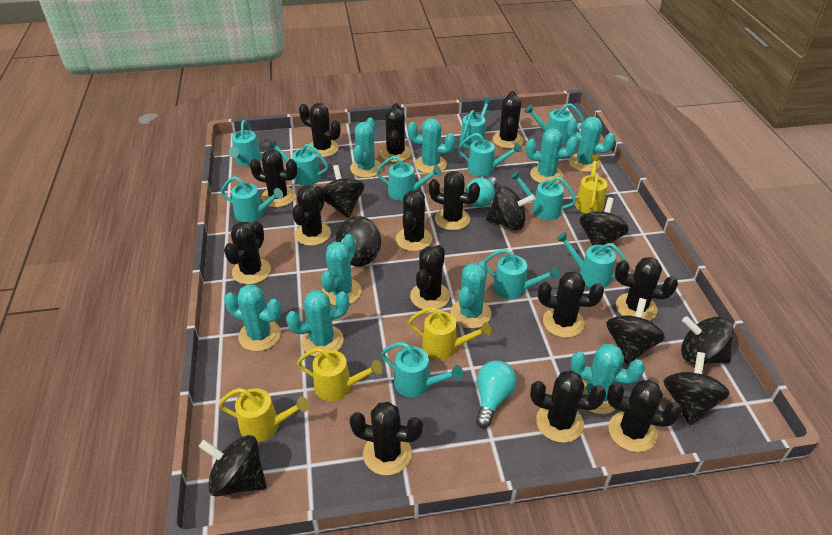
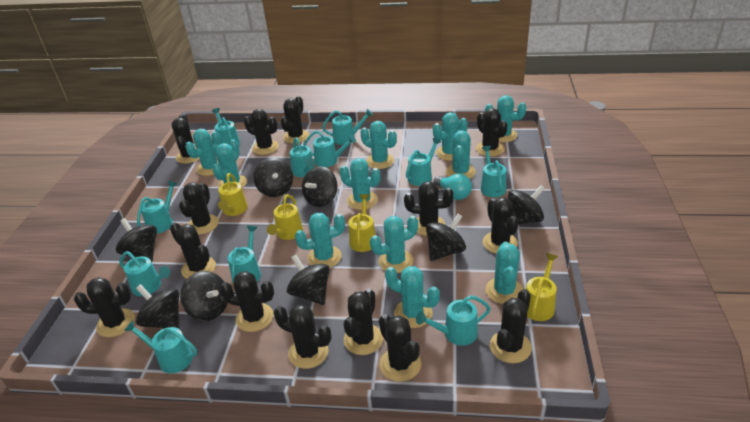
turquoise cactus: [224,284,282,351] [286,290,349,357] [321,234,362,305] [350,118,383,178] [407,118,455,174] [451,262,491,329] [526,128,578,183] [567,117,615,172] [571,344,645,414] = 9 -> [185,129,221,176] [212,139,247,188] [295,213,345,268] [340,158,381,210] [360,121,397,169] [370,216,418,273] [385,266,440,328] [433,112,468,161] [446,130,476,179] [485,95,526,143] [486,242,523,304] = 11
turquoise light bulb: [465,177,497,207] [476,360,517,428] = 2 -> [434,174,472,200] = 1

